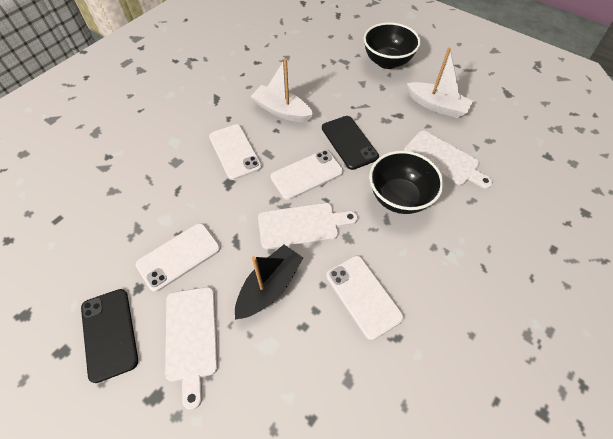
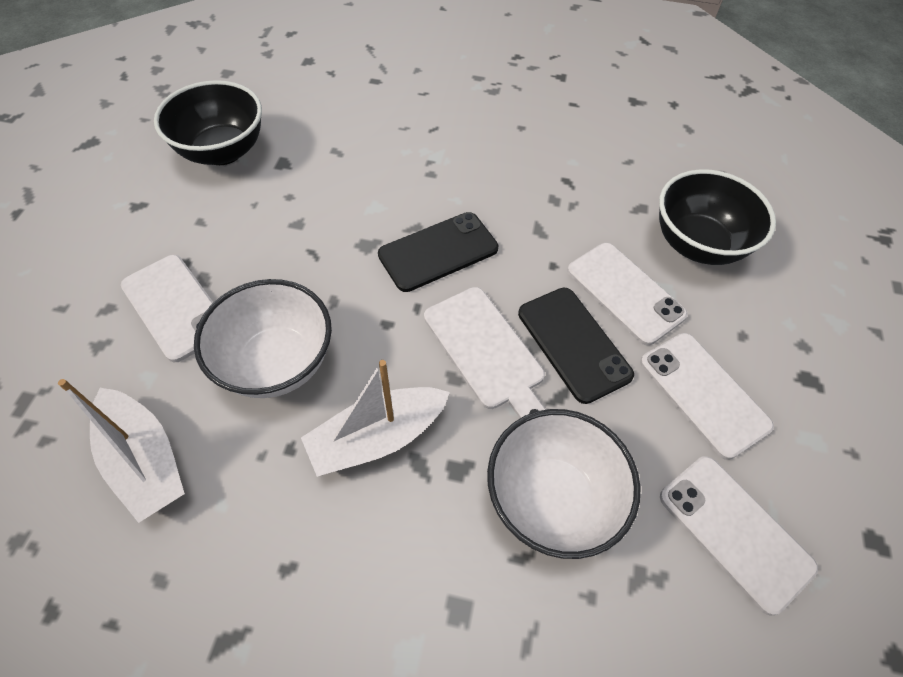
black boat: [235,245,303,320] = 1 -> none = 0
white bowl: none = 0 -> [194,279,332,398] [487,409,641,559] = 2
white cutting board: [165,287,218,410] [258,203,358,250] [404,131,493,189] = 3 -> [424,287,546,418] = 1

